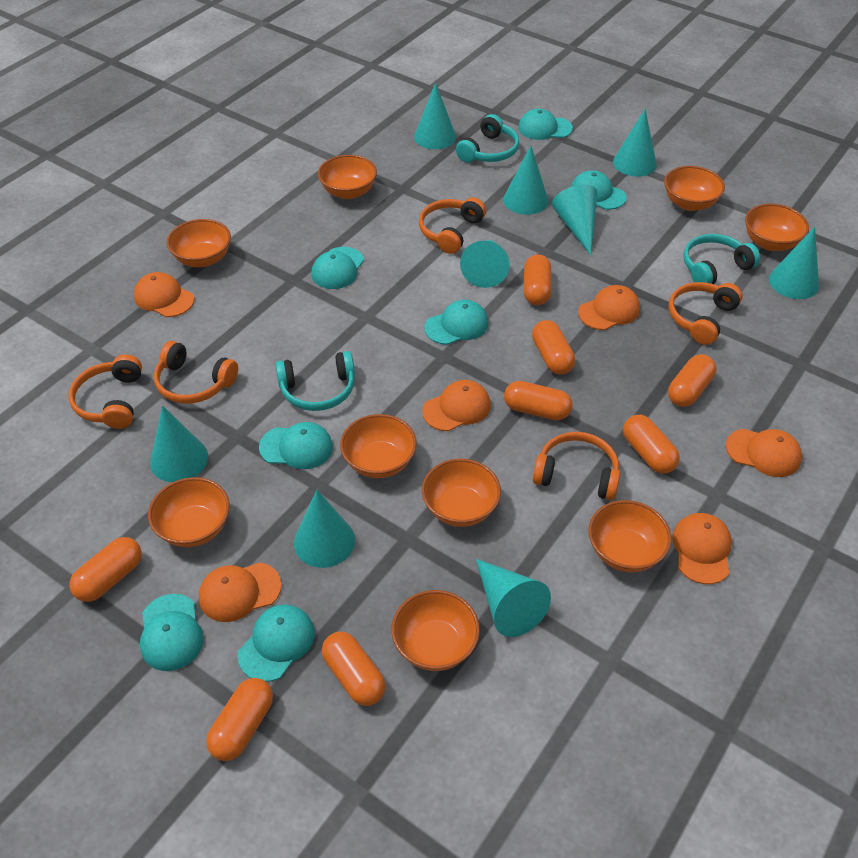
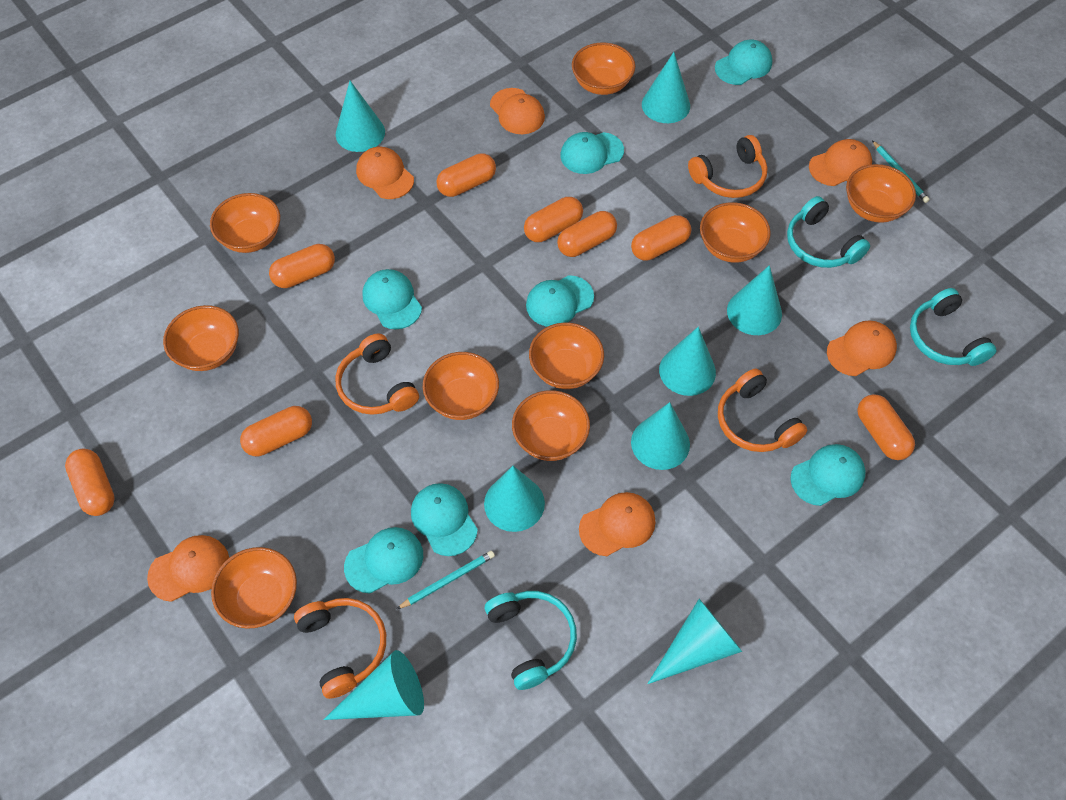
orange headphones: [69,354,142,429] [154,341,238,404] [419,197,486,254] [533,432,620,500] [669,282,742,345] = 5 -> [294,598,386,699] [335,334,419,415] [688,135,768,198] [718,369,807,452] = 4
turquoise cone: [150,405,208,482] [294,490,355,568] [414,82,456,149] [460,240,510,288] [476,559,551,637] [503,145,548,215] [552,185,598,255] [613,109,657,177] [769,227,819,299] = 9 -> [324,650,424,720] [336,81,385,152] [484,466,545,532] [631,402,690,470] [642,52,690,123] [647,599,742,684] [659,327,716,396] [727,265,782,335] = 8
turquoise pencil: none = 0 -> [397,551,495,609] [872,140,930,203] = 2

